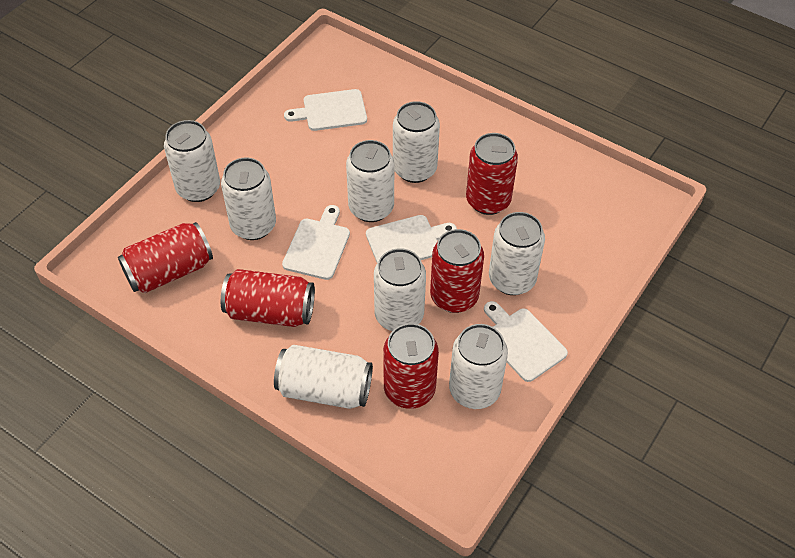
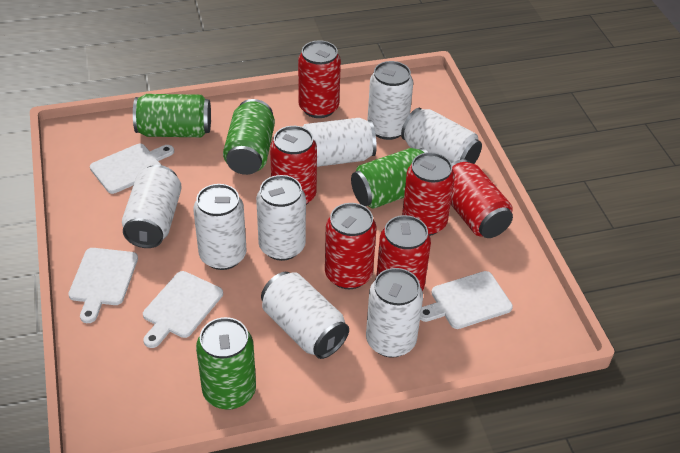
green can: none = 0 -> [133,94,211,137] [196,317,256,410] [223,99,275,175] [351,148,427,209] = 4
red can: [118,222,213,293] [221,269,315,327] [383,323,439,409] [430,229,484,313] [466,133,518,215] = 5 -> [270,126,317,205] [298,40,341,118] [325,203,377,289] [376,215,431,291] [402,152,455,236] [451,159,513,238] = 6

